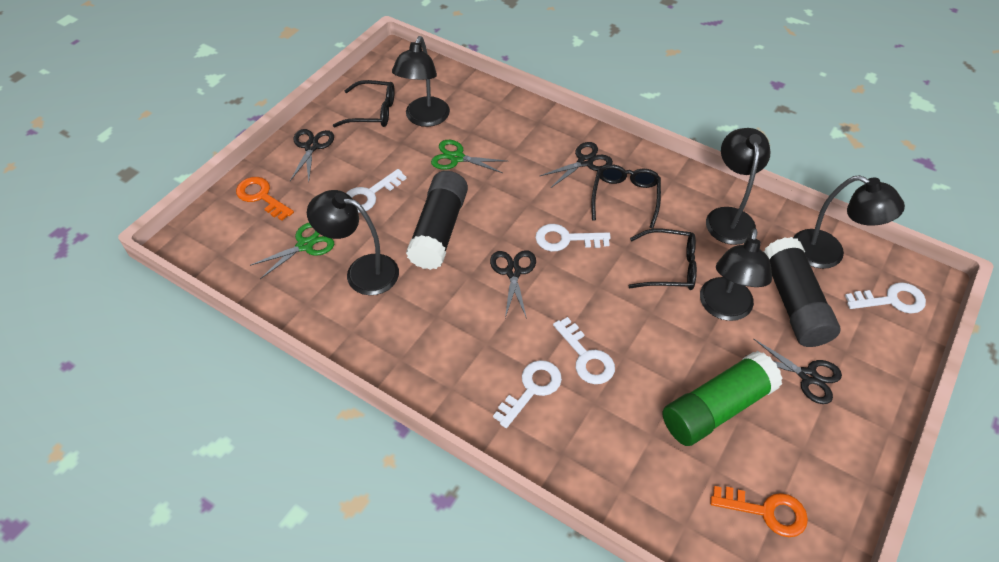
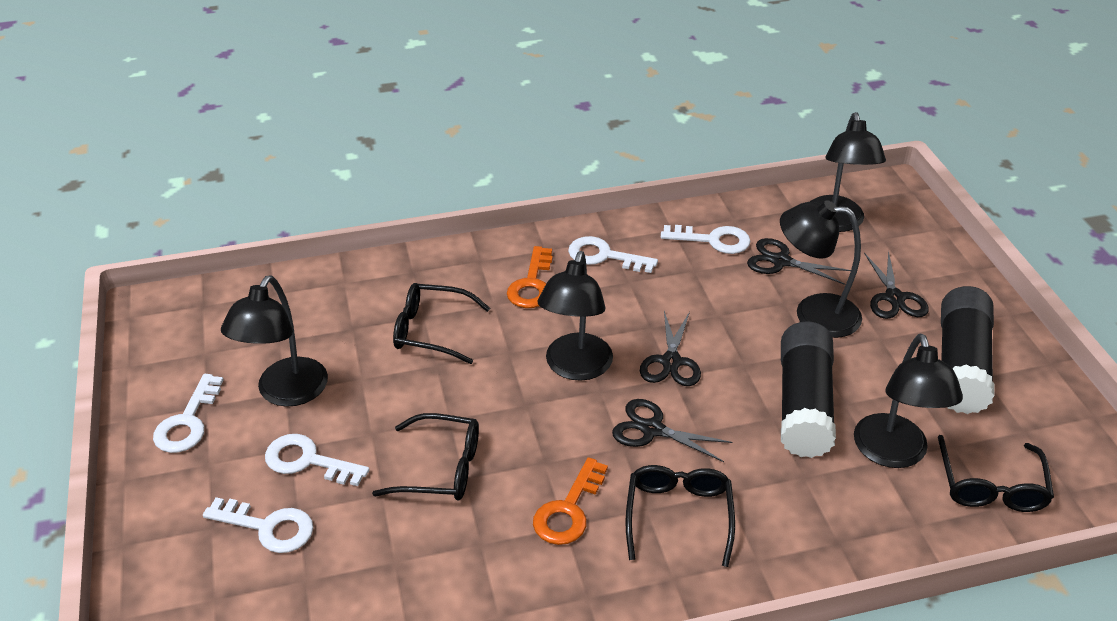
black glasses: [333,80,395,127] [591,164,661,229] [629,229,697,290] = 3 -> [372,413,479,500] [393,283,490,364] [625,465,735,567] [938,435,1054,512] = 4
green glue stick: [663,351,783,446] = 1 -> none = 0
green scissors: [250,223,334,279] [431,140,507,173] = 2 -> none = 0

